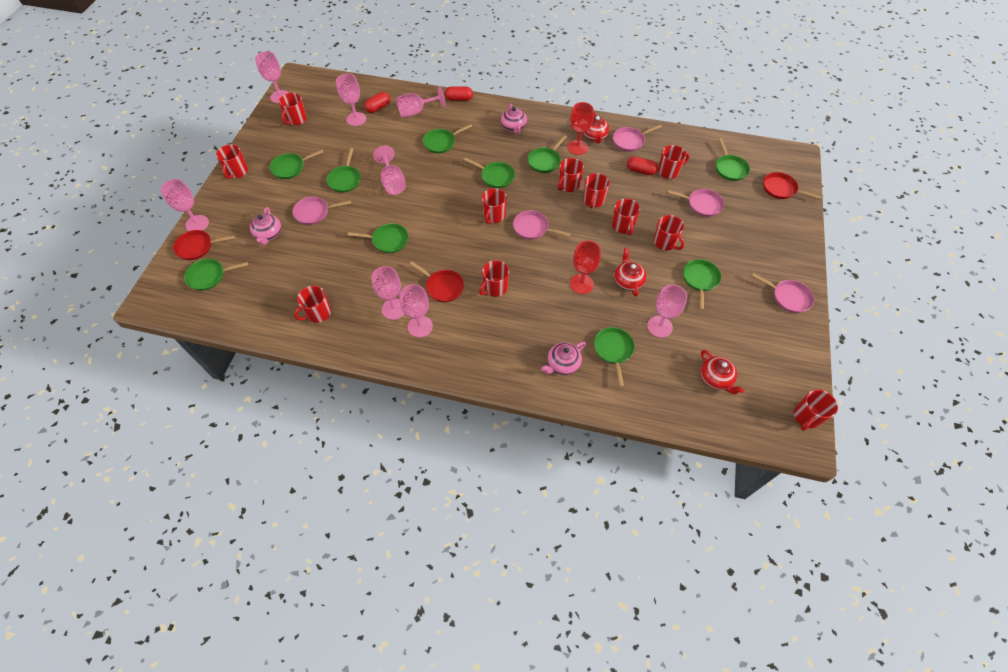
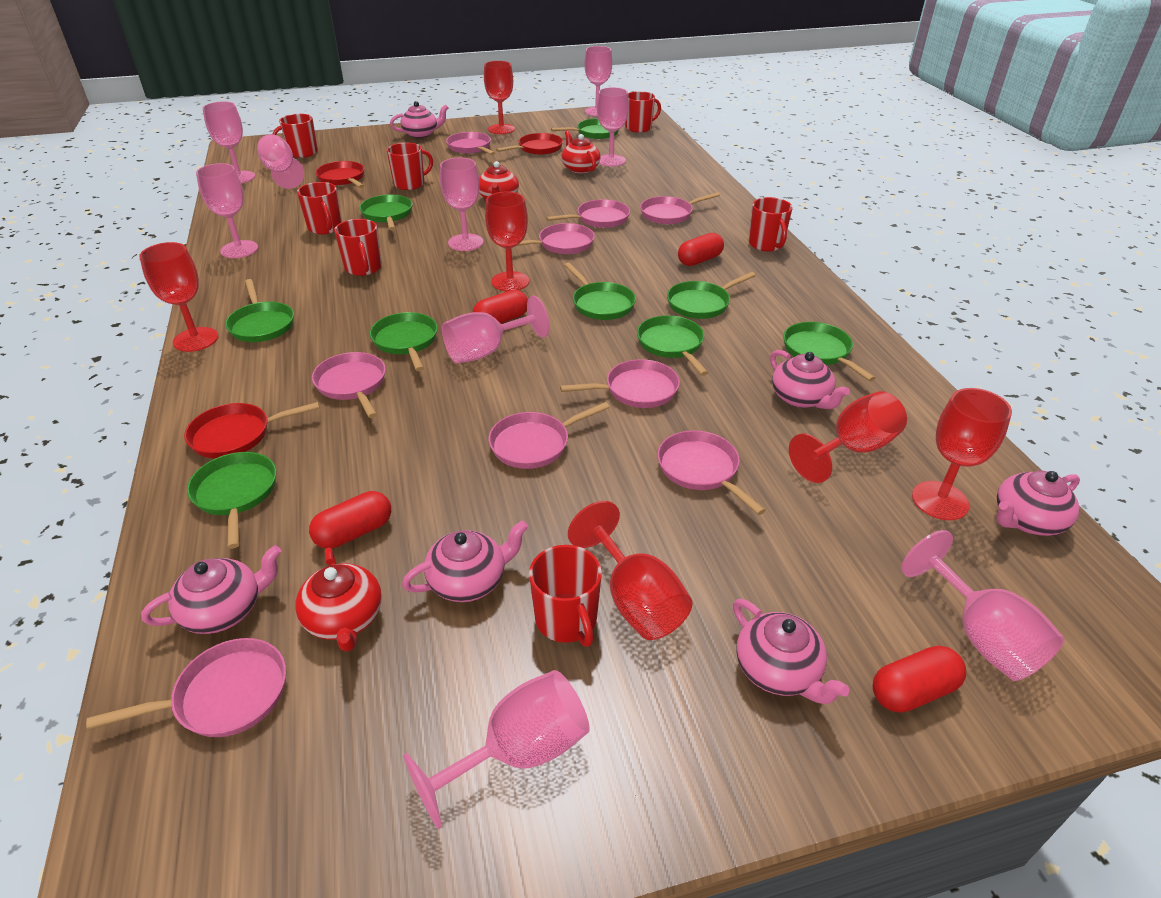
green pan: [184,259,248,291] [269,150,323,179] [326,148,361,193] [348,223,408,253] [423,124,472,154] [464,157,515,188] [528,135,567,173] [594,327,635,387] [683,259,721,310] [716,138,750,181] = 10 -> [187,452,276,549] [225,279,294,342] [359,195,413,231] [370,312,438,371] [551,119,619,139] [564,262,636,320] [637,315,708,376] [667,272,756,319] [783,322,876,381] = 9
pink goblet: [161,179,209,231] [255,51,289,103] [336,74,366,126] [371,266,404,320] [373,146,406,195] [396,86,445,117] [400,284,433,338] [647,284,687,338] = 8 -> [196,163,258,258] [202,101,255,183] [257,134,304,189] [403,670,589,829] [440,158,484,251] [442,296,550,364] [584,46,612,116] [597,87,629,166] [901,530,1065,681] = 9
pink pan: [292,197,351,225] [513,210,571,240] [613,124,662,152] [666,189,724,217] [752,273,814,313] = 5 -> [86,638,286,737] [312,352,386,418] [446,132,495,155] [488,402,610,469] [517,223,595,254] [546,199,630,228] [560,359,680,408] [640,192,720,224] [657,430,766,515] = 9
pink teapot: [250,207,281,245] [501,103,527,134] [541,342,586,375] = 3 -> [141,545,281,634] [390,101,448,138] [402,520,528,602] [733,599,850,704] [770,350,850,409] [996,471,1080,536] = 6
red capsule: [364,92,390,113] [445,87,473,101] [627,156,658,175] = 3 -> [309,491,391,549] [473,290,528,323] [678,233,724,266] [873,646,966,713] = 4
red goblet: [568,102,594,155] [570,241,601,294] = 2 -> [139,242,218,352] [484,61,515,134] [485,192,529,291] [568,501,693,640] [789,391,907,483] [912,388,1012,520] = 6
red mug: [216,144,248,179] [279,93,307,125] [294,286,331,323] [479,260,509,297] [482,188,507,224] [558,158,584,192] [583,173,610,209] [612,198,640,235] [654,215,684,250] [658,145,689,179] [794,389,838,431] = 11 -> [272,114,318,158] [297,182,342,235] [334,219,382,276] [387,142,433,190] [529,545,602,647] [625,91,661,133] [749,197,793,251] = 7

